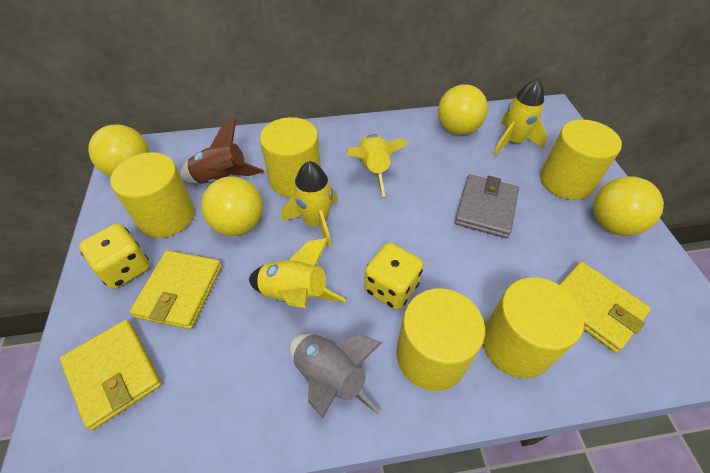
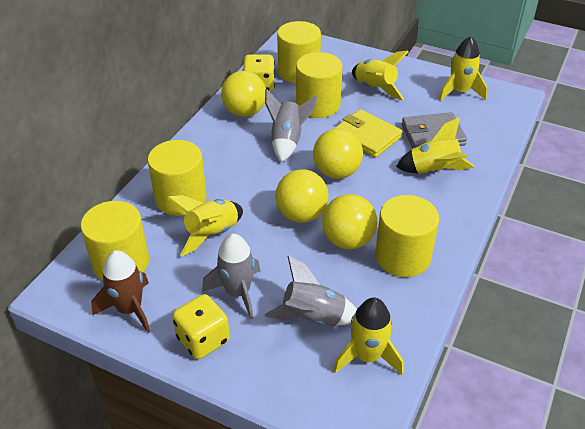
grey rocket: [290,334,382,419] = 1 -> [202,234,260,319] [265,89,317,162] [265,255,357,326] = 3
yellow rocket: [249,238,346,308] [282,161,338,249] [347,134,409,197] [494,79,547,155] = 4 -> [168,195,243,256] [333,298,404,375] [352,51,409,100] [396,117,474,174] [439,36,487,101] = 5
yellow wallet: [60,320,162,430] [130,250,222,329] [559,262,651,353] = 3 -> [334,109,403,158] = 1

